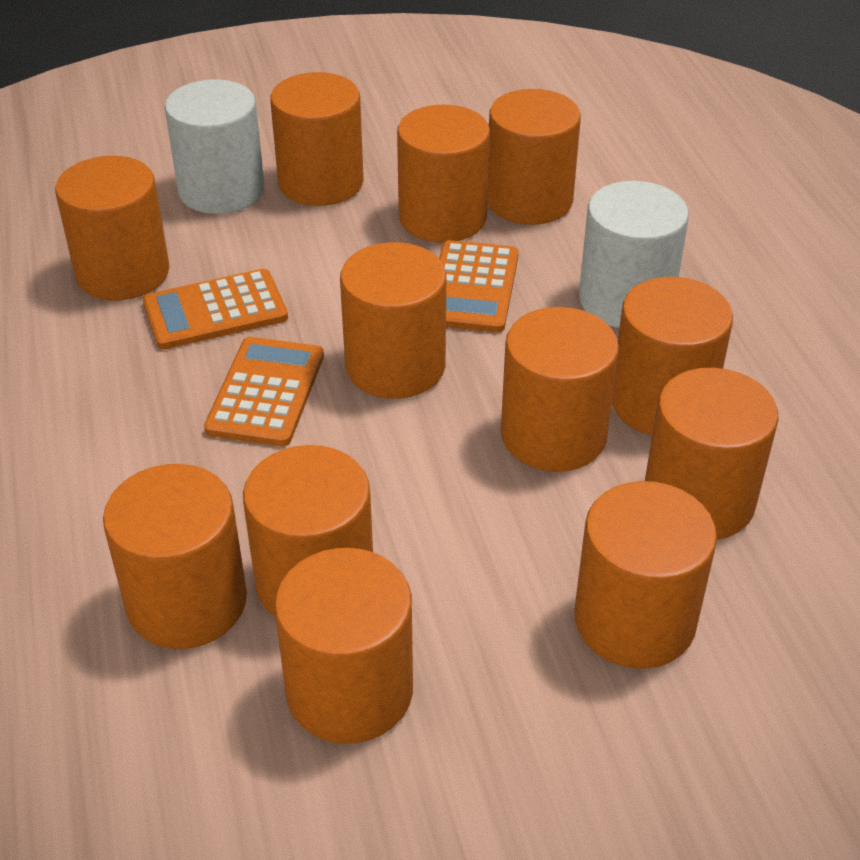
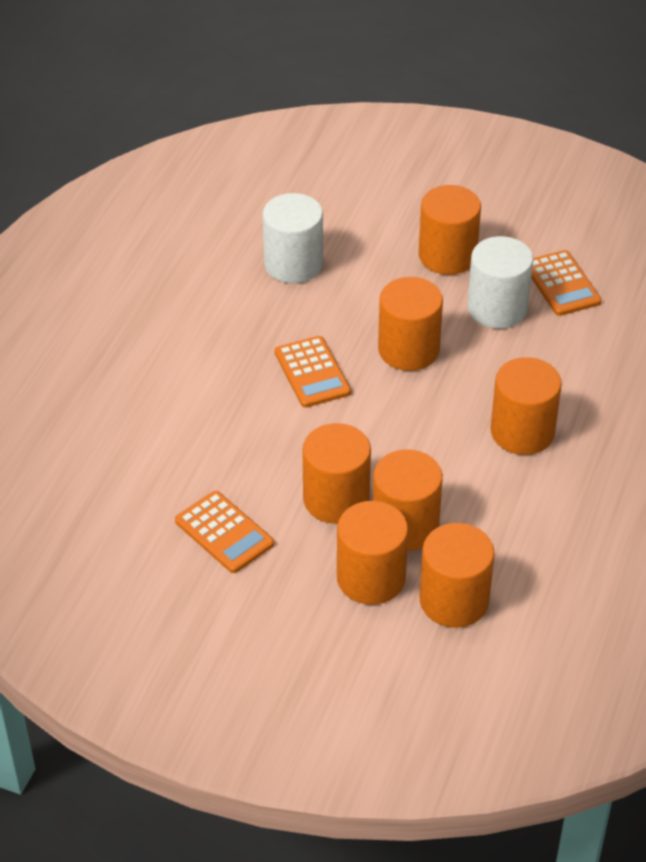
orange cylinder: [55,156,170,300] [103,464,247,649] [243,445,373,617] [270,72,364,206] [274,548,413,744] [340,242,446,399] [397,104,490,242] [488,89,581,225] [501,307,619,472] [575,481,717,669] [612,277,733,436] [645,368,778,540] = 12 -> [303,423,371,524] [337,501,408,605] [373,449,443,551] [378,277,443,371] [419,185,481,275] [419,523,495,628] [491,357,562,455] = 7

